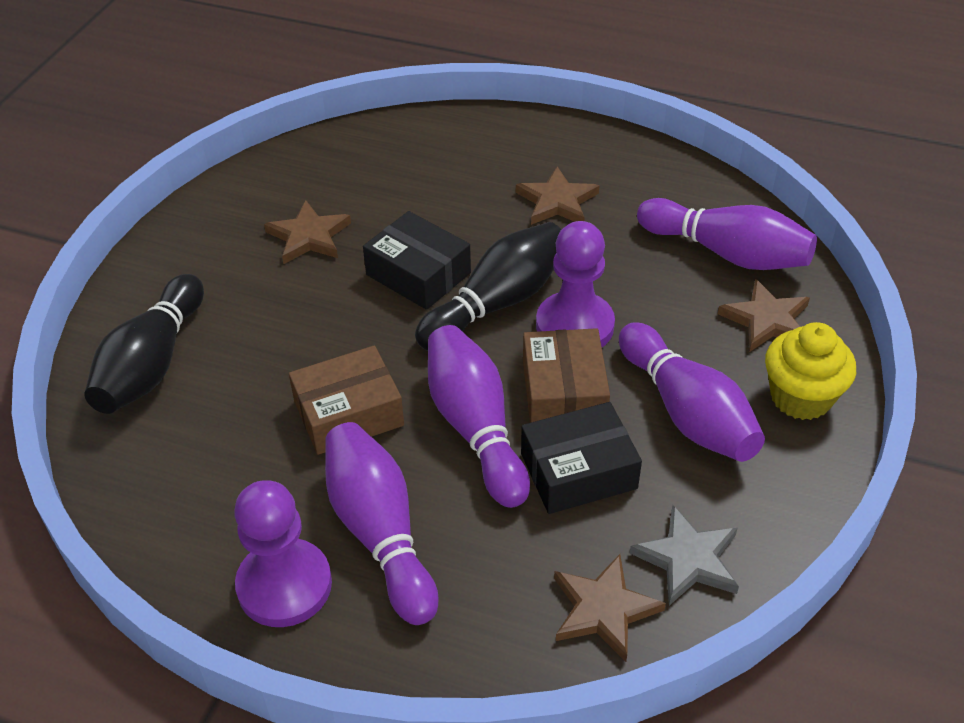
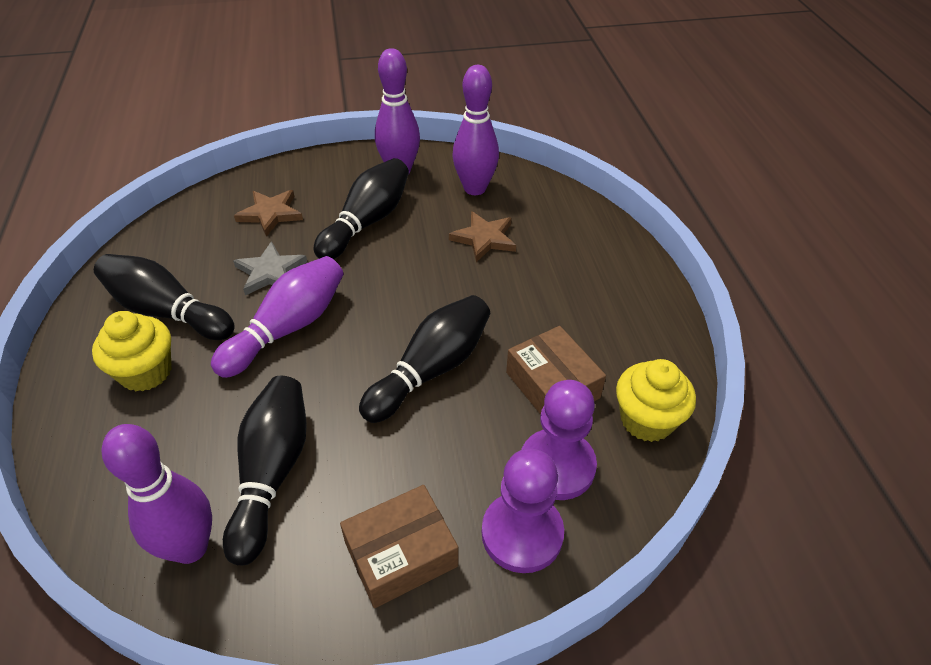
black bowling pin: [85,274,204,414] [415,222,561,351] = 2 -> [94,254,235,340] [223,376,307,565] [314,158,409,259] [359,295,490,423] = 4
black box: [363,211,471,310] [521,402,642,514] = 2 -> none = 0
brown star: [264,200,351,264] [516,166,599,225] [554,554,666,662] [718,279,810,352] = 4 -> [234,190,303,237] [449,211,516,262] = 2
yellow cupcake: [765,322,856,420] = 1 -> [92,311,171,392] [616,359,696,442] = 2

